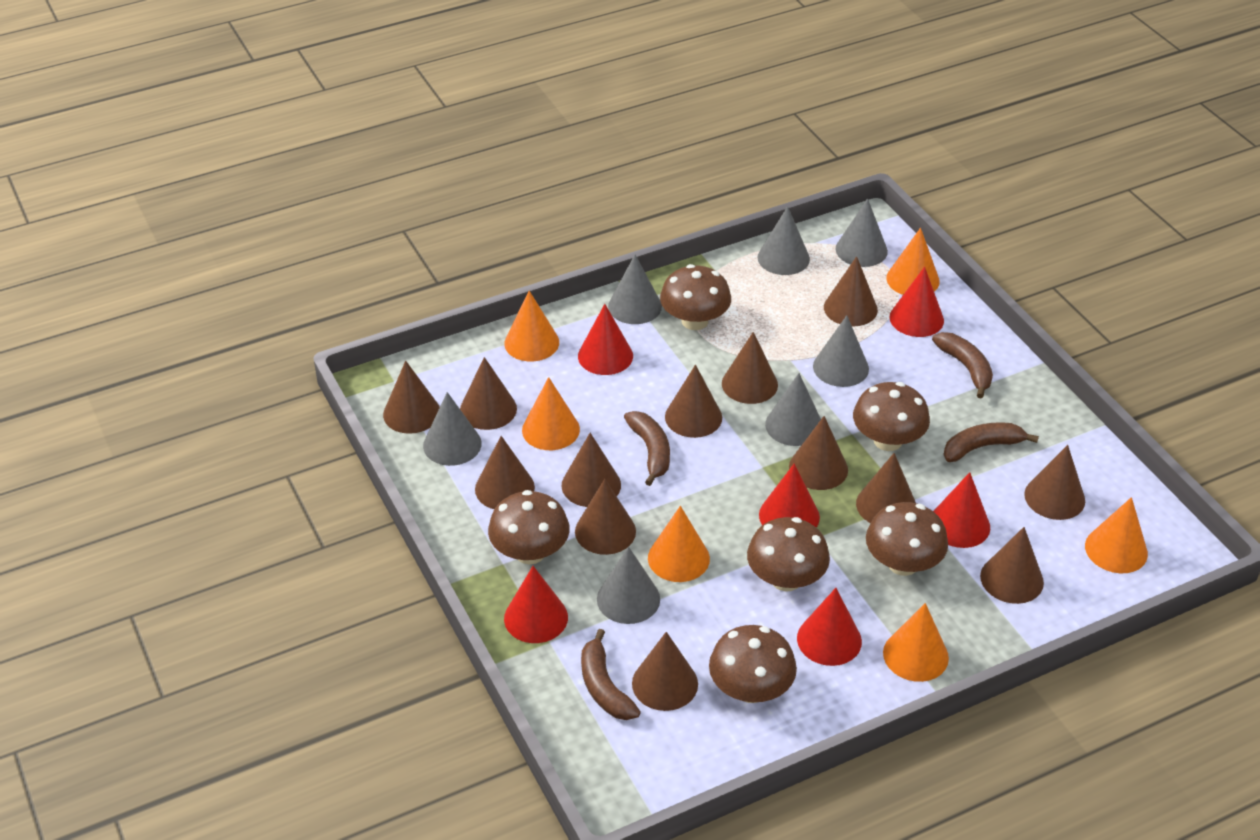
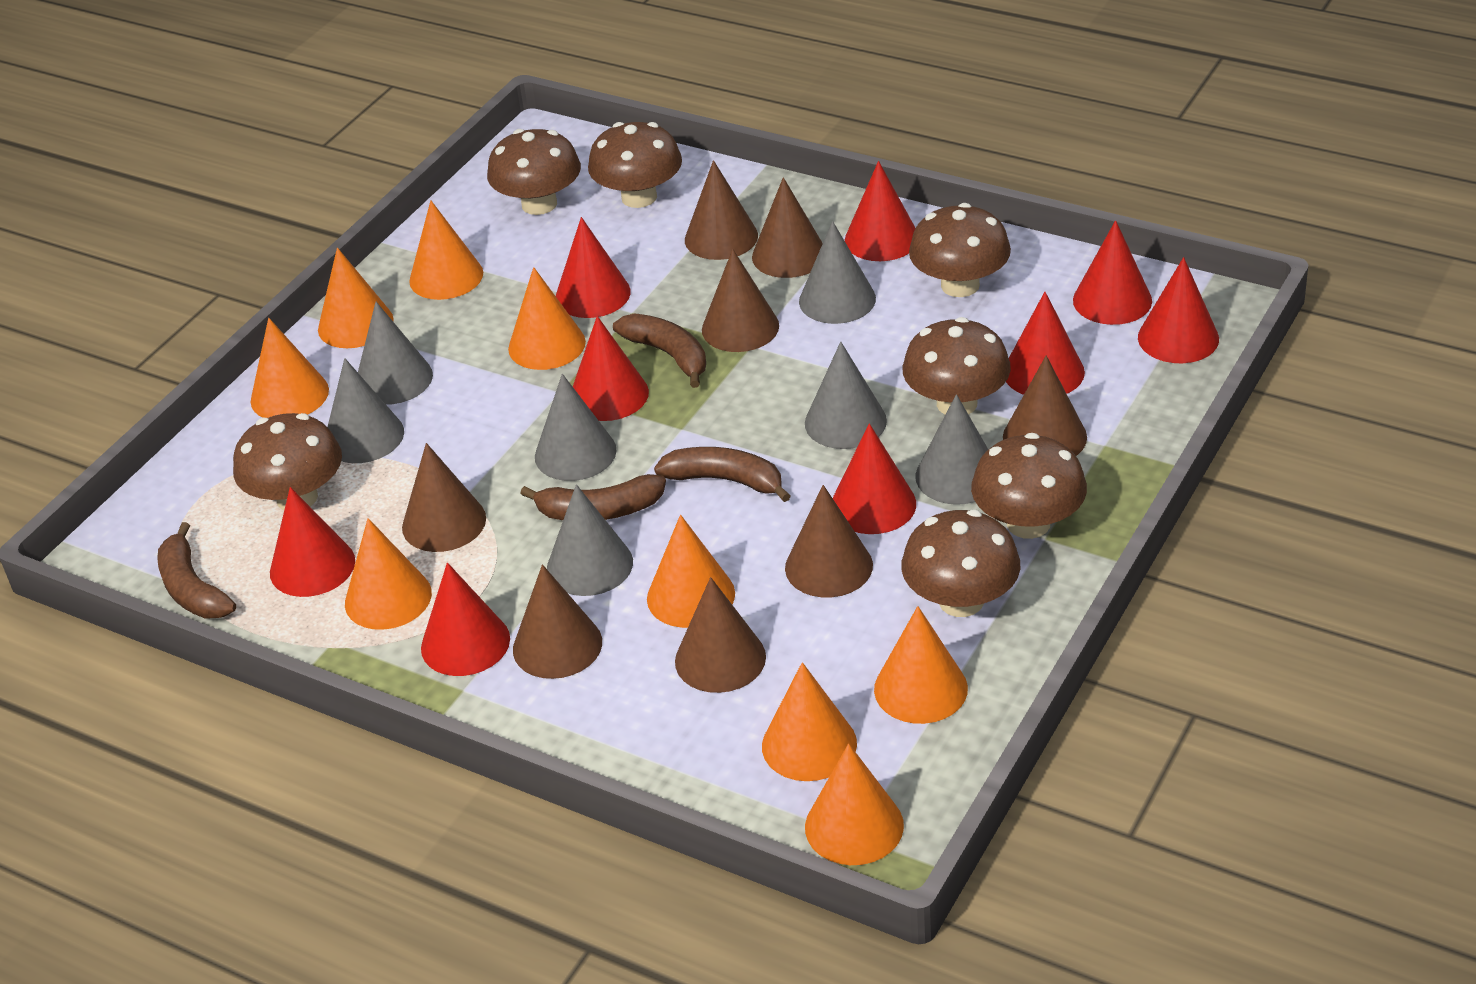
brown cone: [383,361,440,434] [460,357,517,430] [475,436,535,509] [562,433,621,507] [575,479,636,555] [632,632,698,711] [665,365,722,438] [722,332,778,404] [789,416,848,490] [824,256,878,326] [856,453,916,523] [980,527,1044,604] [1024,445,1085,520] = 13 -> [402,443,486,552] [513,565,602,679] [675,577,766,693] [685,160,758,260] [702,249,779,352] [752,177,823,278] [785,485,873,597] [1003,356,1087,456] = 8
brown mushroom: [488,490,570,564] [660,264,731,330] [709,625,797,703] [747,517,830,592] [853,382,930,451] [866,502,948,576] = 6 -> [233,413,342,510] [487,129,581,215] [588,122,682,208] [901,510,1020,617] [903,317,1011,415] [909,203,1011,297] [971,433,1087,539] = 7
orange cone: [504,291,559,362] [522,377,580,450] [648,506,710,582] [883,603,949,682] [886,228,940,295] [1085,497,1148,573] = 6 -> [251,318,329,418] [318,248,394,348] [345,518,432,630] [409,200,483,300] [508,267,586,370] [647,515,735,628] [762,662,857,781] [805,744,904,865] [874,606,968,724] = 9
red cone: [504,566,568,643] [578,304,633,375] [759,463,820,528] [797,588,862,666] [890,267,944,337] [933,472,990,548] = 6 -> [270,487,355,597] [421,563,510,676] [556,217,631,318] [573,316,649,421] [833,423,916,534] [845,161,915,261] [1006,292,1085,395] [1073,220,1152,325] [1138,257,1219,363] = 9

